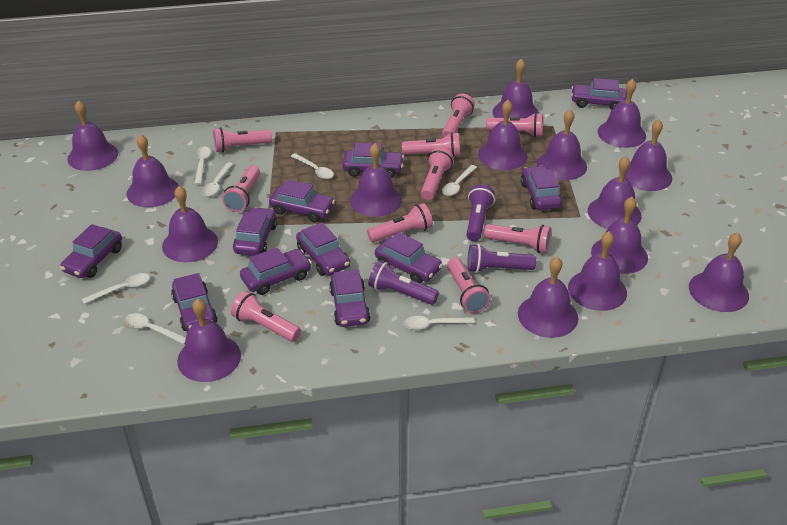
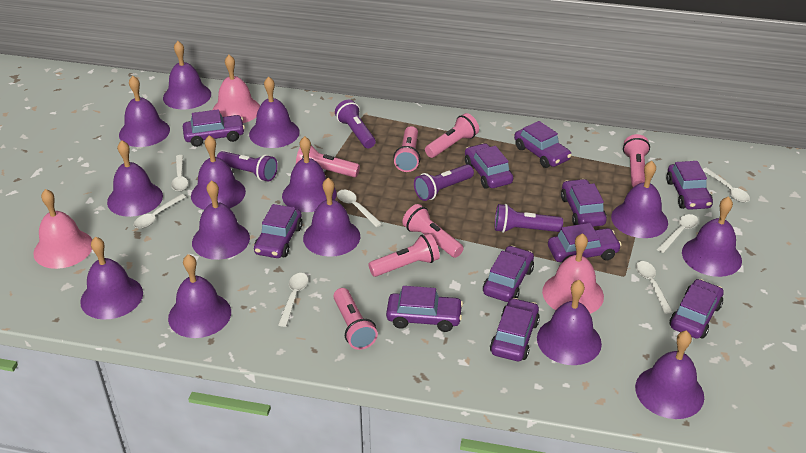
pink bell: none = 0 -> [33,189,92,269] [212,55,260,123] [542,233,604,314] = 3
pink flashlight: [213,127,272,153] [222,166,260,212] [231,291,301,342] [367,203,433,243] [402,132,460,158] [421,147,454,200] [442,94,475,138] [447,258,491,313] [484,224,551,253] [486,113,543,137] = 10 -> [296,145,360,177] [333,288,378,350] [368,233,440,277] [394,126,420,172] [402,204,463,258] [425,113,479,158] [623,134,650,187] = 7
purple bell: [67,100,118,171] [127,134,179,207] [162,186,218,262] [177,298,241,382] [350,143,402,217] [478,100,527,170] [493,59,539,118] [518,257,578,338] [537,109,587,180] [568,231,627,311] [588,156,642,229] [591,197,648,274] [598,79,646,148] [624,119,672,191] [689,232,749,312] = 15 -> [80,237,143,320] [107,140,163,217] [119,76,170,147] [163,41,211,110] [168,254,231,338] [191,135,246,210] [192,181,250,260] [249,76,300,148] [282,136,336,212] [303,178,360,257] [537,280,602,365] [611,161,668,238] [635,331,704,419] [682,196,742,277] = 14
purple flashlight: [368,261,439,305] [466,184,495,241] [467,244,536,273] = 3 -> [217,151,278,182] [335,100,376,148] [414,164,474,201] [495,204,563,233] = 4

